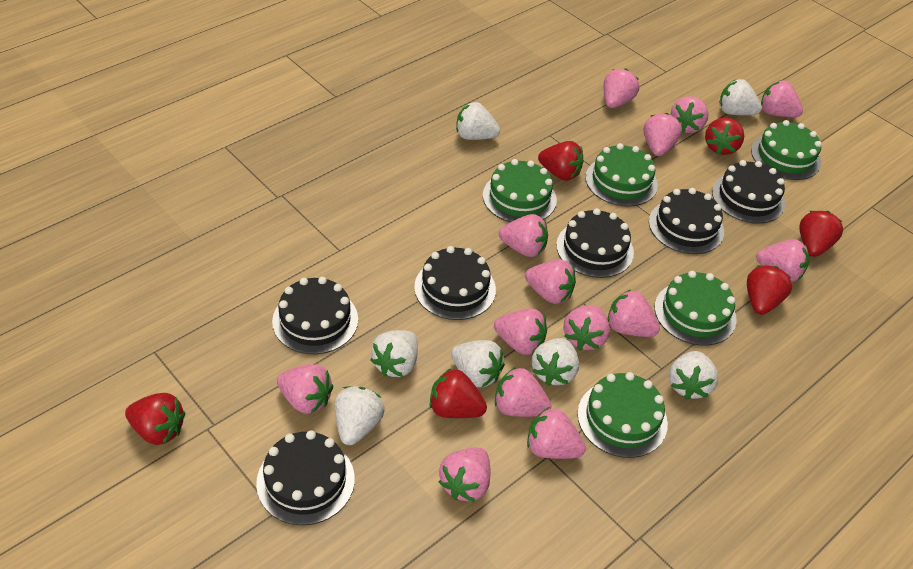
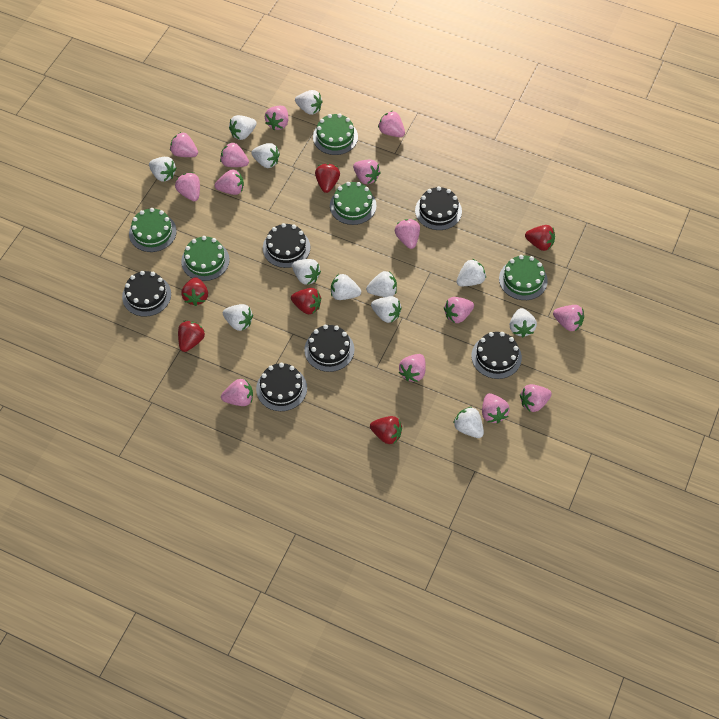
white strawberry: [335,386,385,445] [370,330,418,377] [451,340,505,387] [456,102,500,140] [532,338,579,386] [669,351,718,400] [720,79,762,115] = 7 -> [149,157,177,181] [223,304,253,331] [229,115,257,140] [251,143,280,168] [292,259,321,285] [295,90,323,115] [331,274,361,300] [366,271,397,297] [371,296,401,323] [454,407,484,438] [456,259,486,286] [510,308,537,338] = 12

